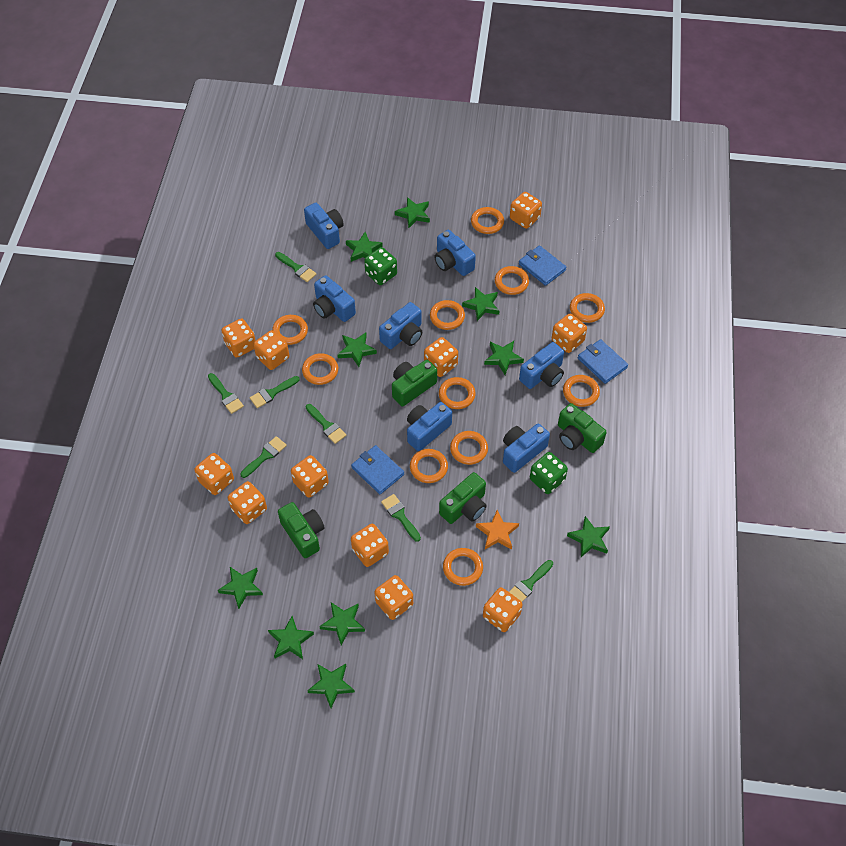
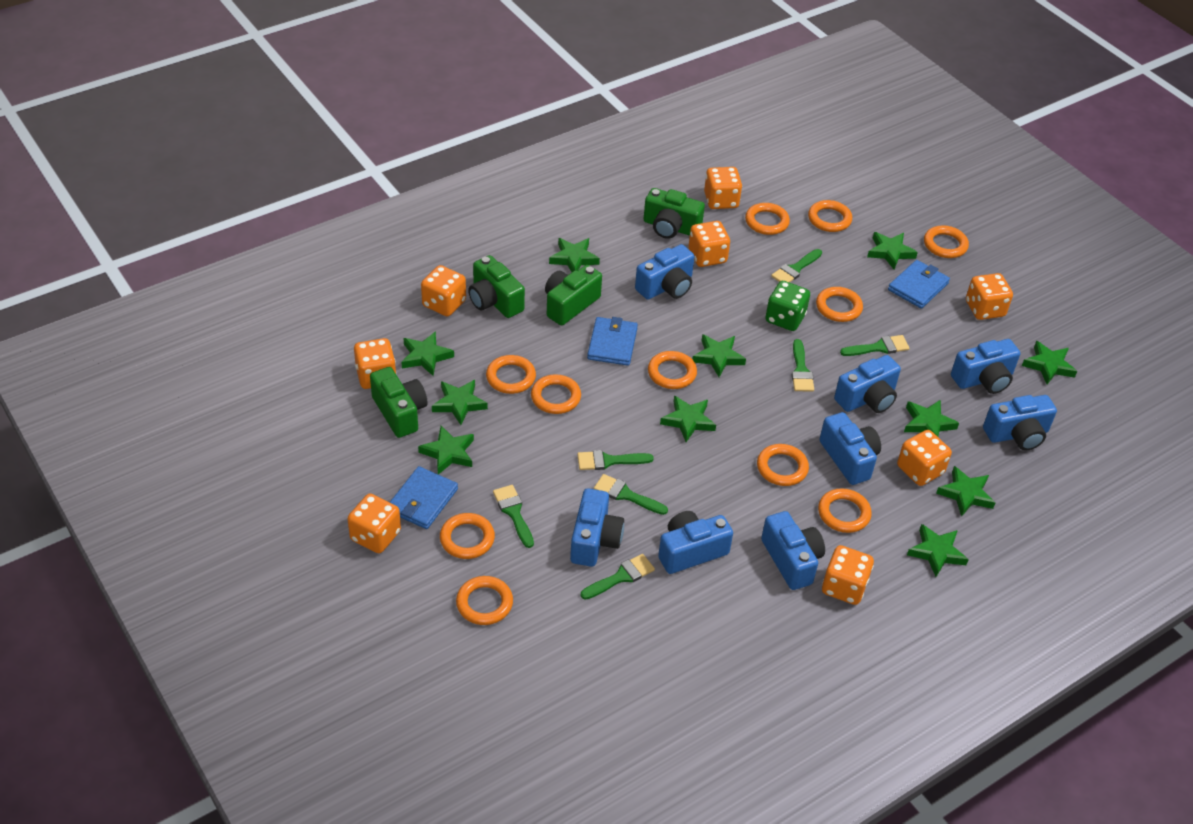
blue camera: [304,203,344,249] [313,275,356,322] [379,302,422,349] [407,402,452,451] [434,230,476,276] [503,423,550,473] [519,342,564,389] = 7 -> [570,488,624,567] [635,244,694,300] [658,511,733,574] [761,511,825,590] [819,412,881,485] [834,355,901,413] [951,339,1020,394] [983,395,1057,451] = 8
green dice: [364,247,397,285] [530,452,568,494] = 2 -> [765,281,810,331] = 1
green star: [218,567,263,609] [268,616,314,659] [307,664,355,708] [319,602,365,645] [337,333,377,367] [346,232,383,262] [395,197,430,228] [462,287,499,321] [484,341,524,375] [567,516,610,557] = 10 -> [401,331,454,376] [418,426,474,474] [432,380,488,425] [549,238,600,272] [660,396,716,442] [692,334,746,377] [867,232,918,269] [904,400,959,437] [907,524,969,577] [936,466,995,517] [1022,341,1077,384] = 11
orange dice: [194,453,234,495] [221,318,256,358] [228,481,267,524] [253,330,289,370] [291,455,329,498] [351,524,389,567] [374,575,413,620] [424,337,458,377] [483,587,523,632] [510,192,542,229] [552,314,587,353] = 11 -> [347,494,401,553] [354,338,396,389] [421,265,466,317] [689,221,730,267] [704,167,742,209] [822,545,874,605] [897,430,952,486] [966,273,1013,320] = 8
orange star: [476,510,519,550] = 1 -> none = 0

